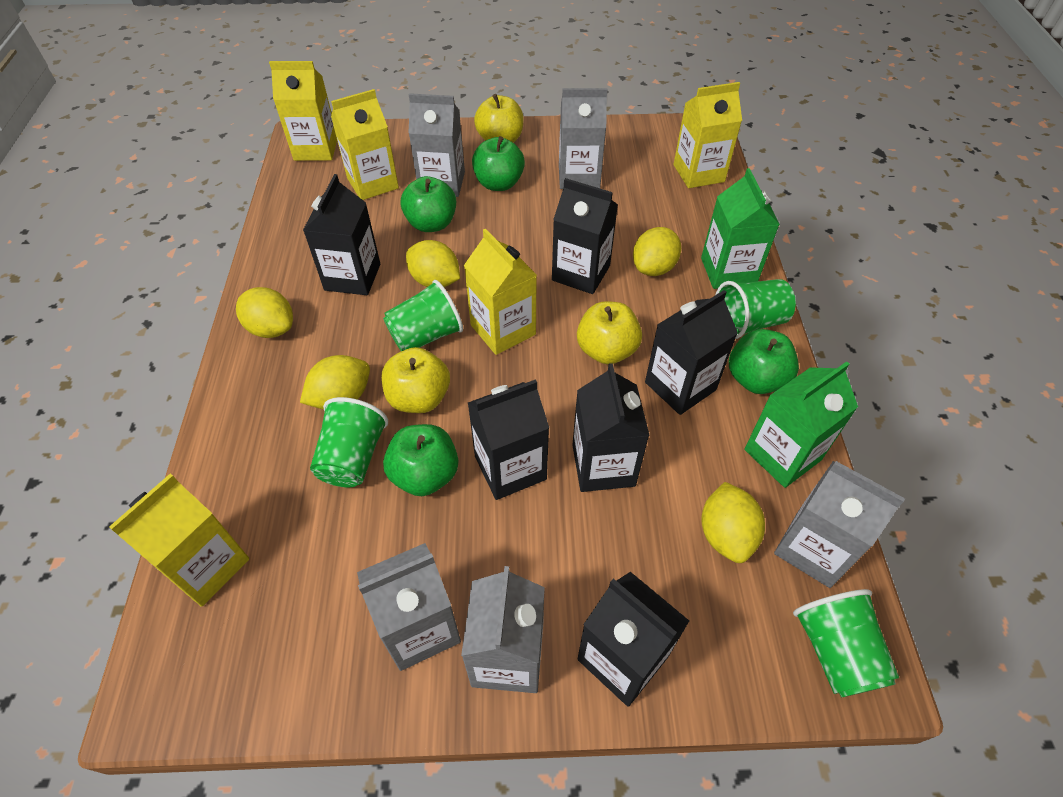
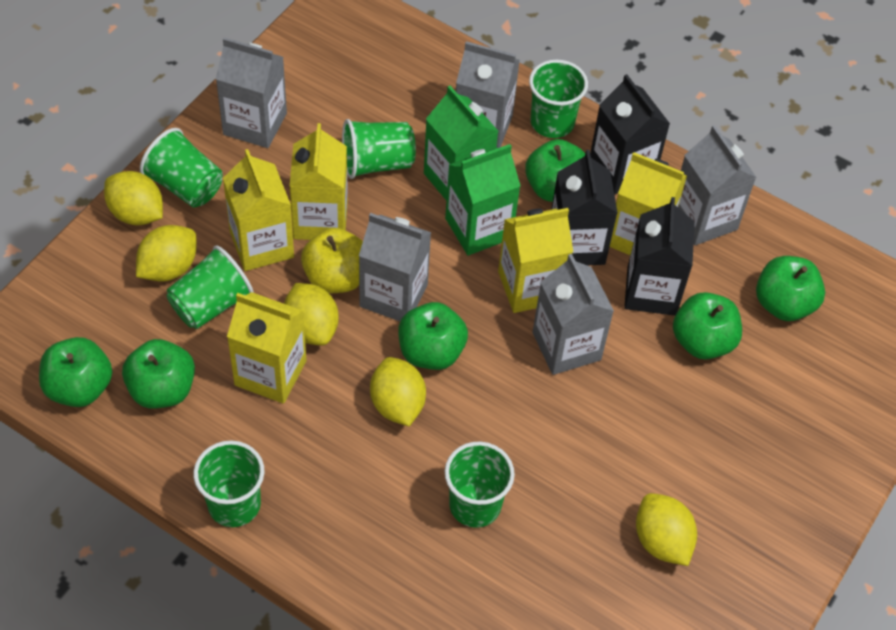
black carton: [303,174,380,295] [468,379,549,500] [552,178,618,294] [572,363,650,492] [577,572,689,707] [645,290,738,415] = 6 -> [552,150,618,266] [590,74,670,195] [624,197,695,316] = 3
green apple: [383,424,458,496] [401,176,456,232] [472,136,525,191] [729,329,799,394] = 4 -> [39,337,112,407] [122,339,195,408] [398,302,468,370] [525,139,585,202] [673,292,742,359] [756,256,825,321] = 6
green cup: [310,397,388,487] [383,280,463,351] [715,279,796,339] [793,589,899,698] = 4 -> [140,128,223,207] [166,246,254,329] [193,440,265,527] [342,119,416,179] [445,442,515,528] [529,60,588,138] = 6
yellow apple: [382,347,450,413] [474,94,523,143] [577,301,642,365] = 3 -> [301,228,363,293] = 1

